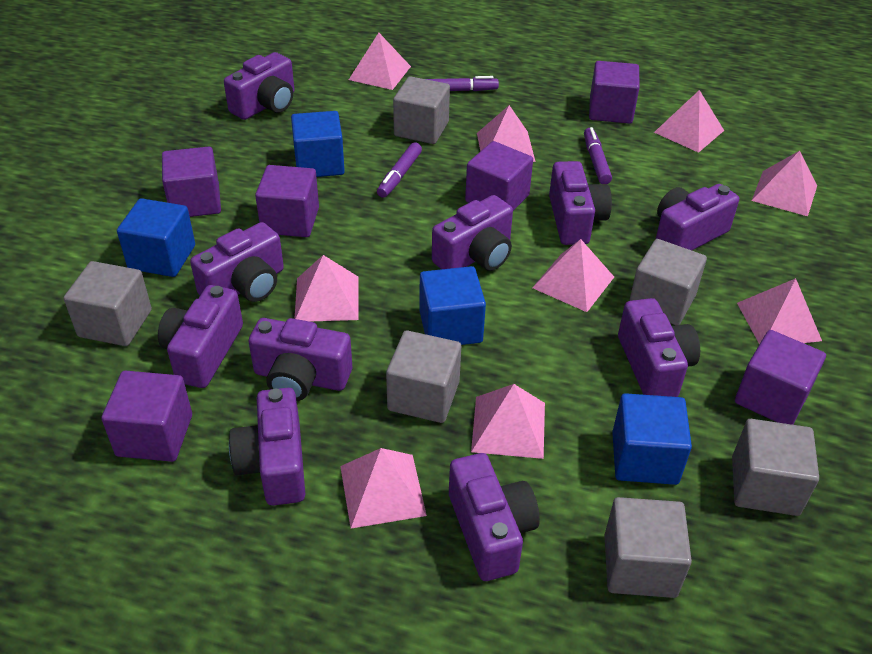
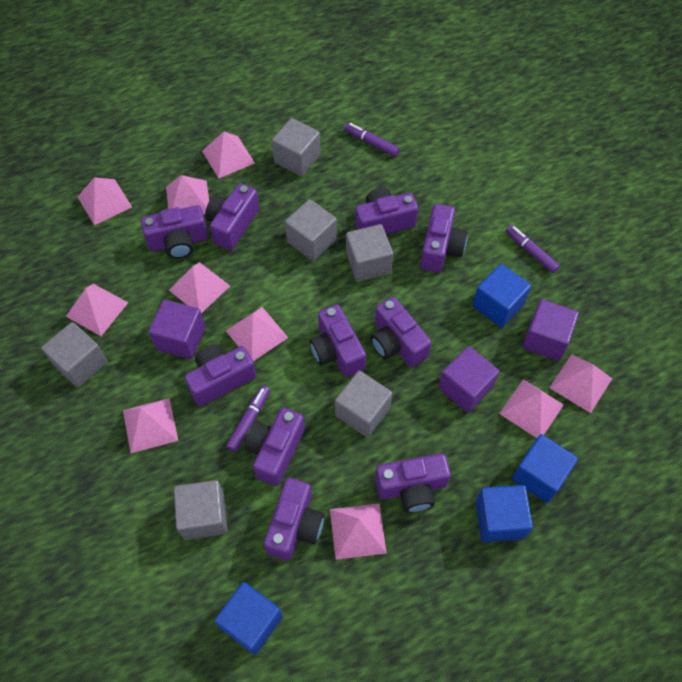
pink pyramid: [294,255,359,322] [340,448,427,528] [349,33,411,90] [471,384,545,459] [477,105,536,162] [532,239,614,312] [654,90,724,153] [737,278,822,344] [752,151,817,216] = 9 -> [66,284,128,336] [78,177,132,225] [123,398,178,453] [166,175,209,214] [169,262,230,313] [202,131,255,179] [226,307,288,361] [330,504,387,560] [499,379,564,438] [549,354,613,413] = 10
purple cube: [101,371,192,462] [162,147,221,217] [255,165,319,237] [465,141,533,211] [589,61,640,124] [735,330,826,425] = 6 -> [149,300,205,359] [438,346,499,413] [522,299,579,361] = 3

